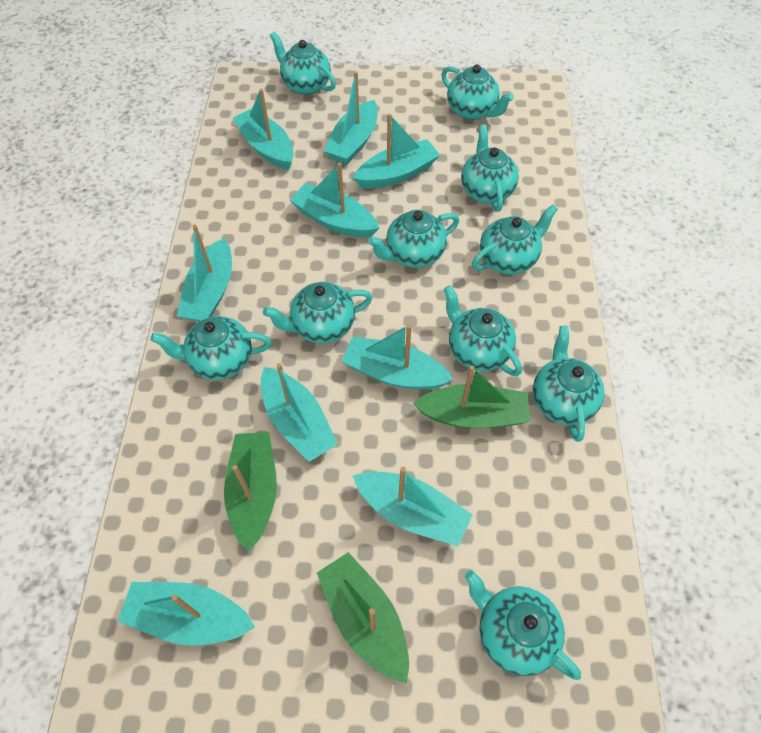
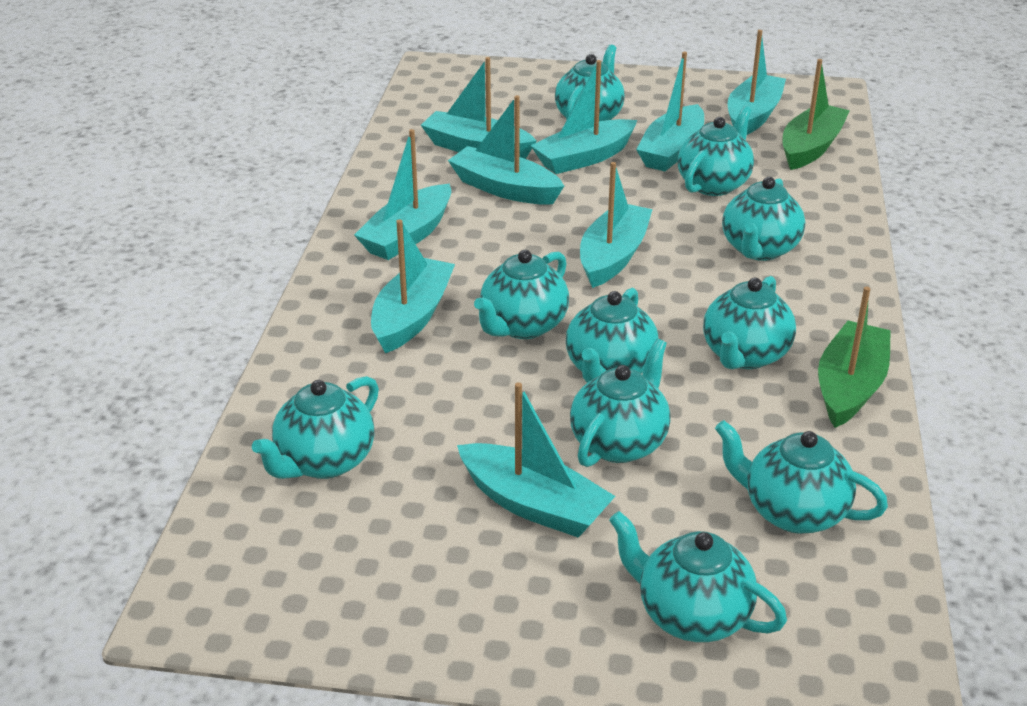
green boat: [224,432,277,552] [317,552,409,683] [413,366,530,428] = 3 -> [783,59,850,170] [818,287,891,428] = 2

